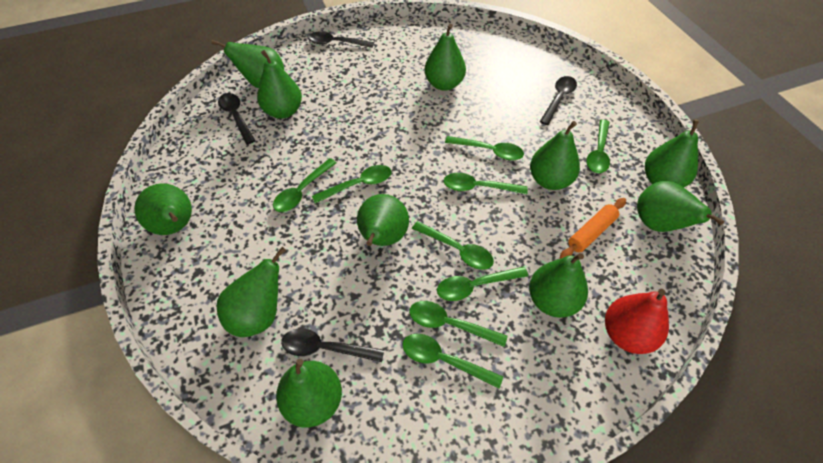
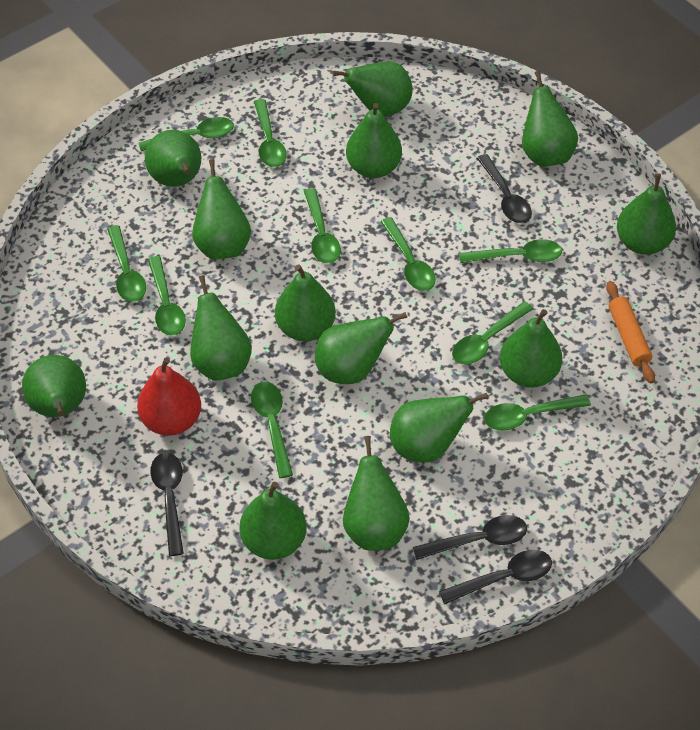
green pear: [134,183,192,235] [211,40,284,88] [217,247,286,337] [257,50,302,119] [276,359,342,428] [357,194,409,246] [425,24,466,91] [529,253,588,318] [530,121,580,190] [637,181,725,232] [645,119,699,187] = 11 -> [22,355,86,417] [145,130,201,187] [190,275,252,381] [192,159,251,260] [239,482,307,560] [275,264,336,341] [315,312,407,384] [332,62,413,116] [343,436,410,551] [346,103,402,178] [390,393,488,463] [500,309,562,388] [522,71,578,167] [617,173,676,255] = 14
green spoon: [273,158,337,212] [312,165,391,203] [402,334,503,389] [409,301,508,347] [412,221,494,270] [437,266,528,301] [443,173,528,194] [445,136,524,160] [586,119,610,173] = 9 -> [107,226,146,302] [139,117,234,151] [148,256,186,336] [251,382,293,478] [254,99,287,167] [304,188,341,263] [380,217,436,291] [452,301,533,364] [459,239,562,263] [484,394,591,431] = 10

